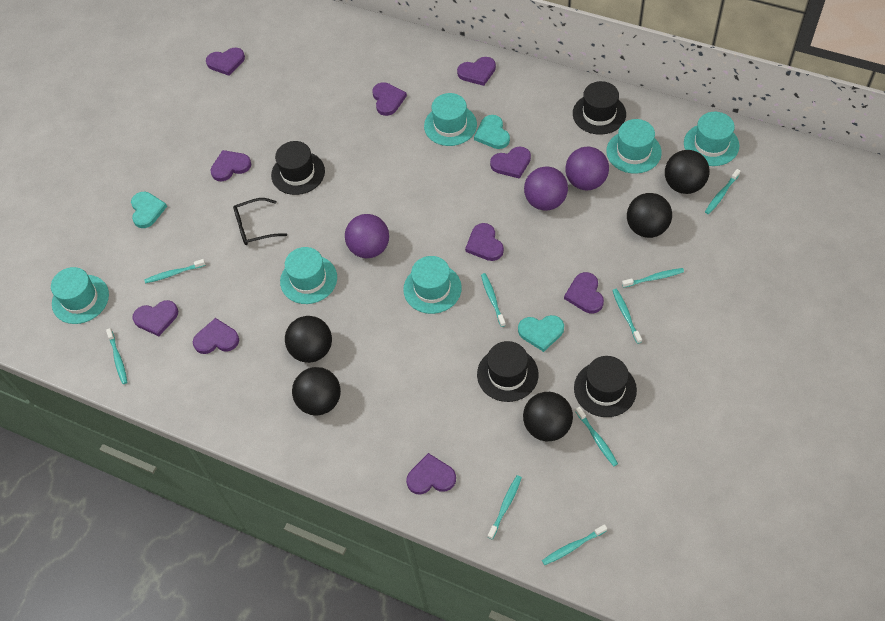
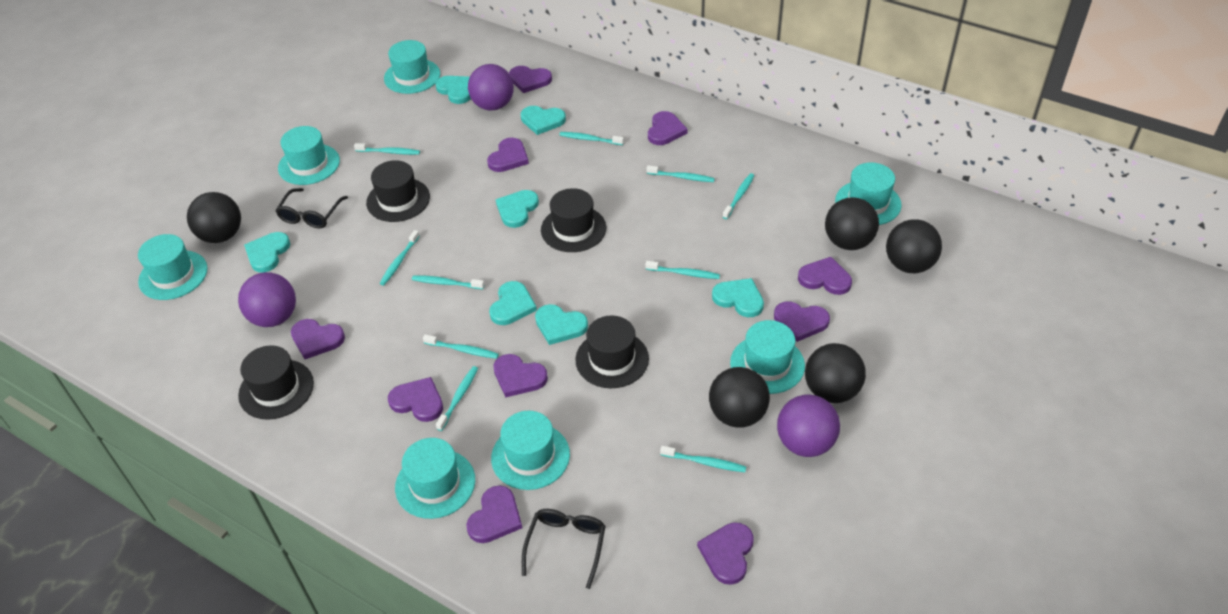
black glasses: [233,198,287,245] = 1 -> [275,188,348,228] [522,509,606,589] = 2
turquoise hat: [51,267,109,324] [280,247,337,304] [403,256,462,314] [424,93,477,146] [606,119,662,174] [684,112,739,166] = 6 -> [138,234,208,300] [278,126,340,185] [384,40,440,94] [395,438,475,519] [491,411,570,490] [730,320,805,394] [835,162,902,225] = 7
turquoise heart: [131,192,167,228] [474,115,510,149] [518,315,564,352] = 3 -> [244,232,290,272] [436,76,471,104] [489,281,537,325] [496,190,539,228] [521,106,566,135] [535,304,588,345] [712,278,764,317] = 7
turquoise toothbrush: [106,328,127,384] [144,259,206,283] [481,273,506,327] [488,475,522,539] [542,524,607,565] [576,407,618,466] [612,289,642,344] [622,268,684,288] [705,169,741,214] = 9 -> [354,143,420,155] [379,230,420,285] [412,275,484,289] [423,335,499,359] [436,366,478,431] [559,132,624,145] [645,261,720,279] [646,165,715,182] [660,446,746,472] [723,173,755,219] = 10

